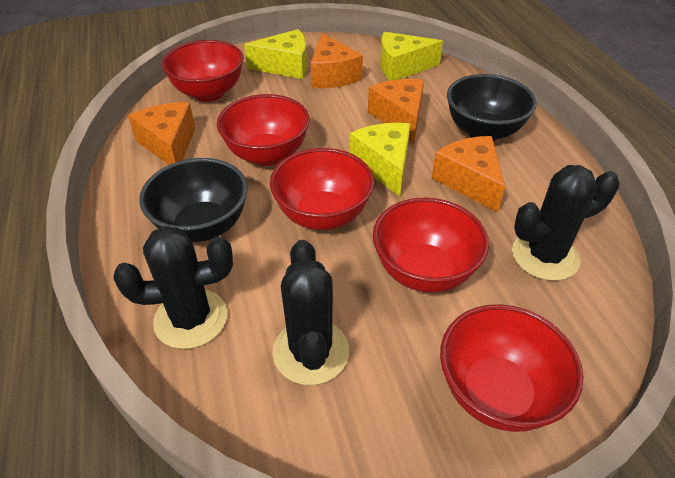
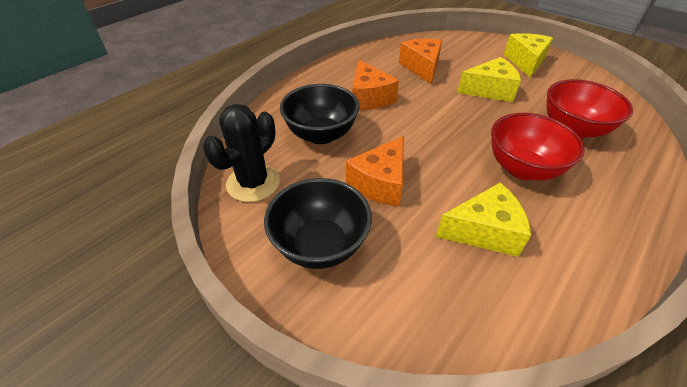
black cactus: [113,226,233,349] [272,240,349,385] [512,165,619,281] = 3 -> [203,104,280,202] = 1
orange cheese: [128,102,195,165] [310,33,363,88] [368,79,424,143] [432,136,505,213] = 4 -> [346,136,404,207] [352,60,399,110] [399,39,442,84] = 3
red bowl: [162,40,244,102] [217,94,310,166] [270,148,374,230] [373,198,489,293] [440,304,583,432] = 5 -> [491,113,585,181] [546,79,633,139] = 2

